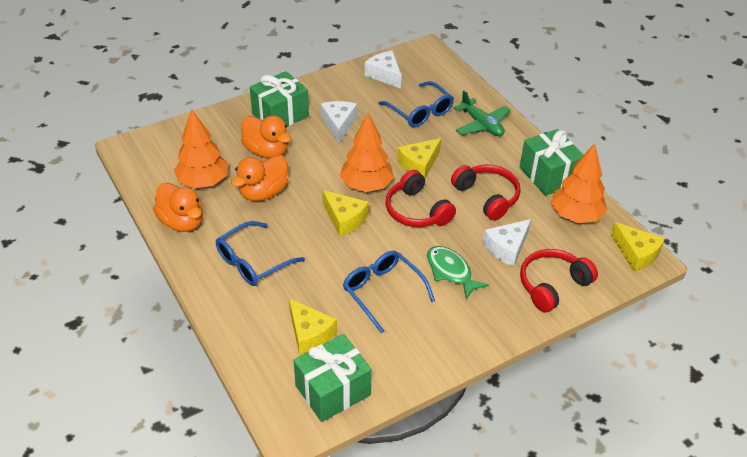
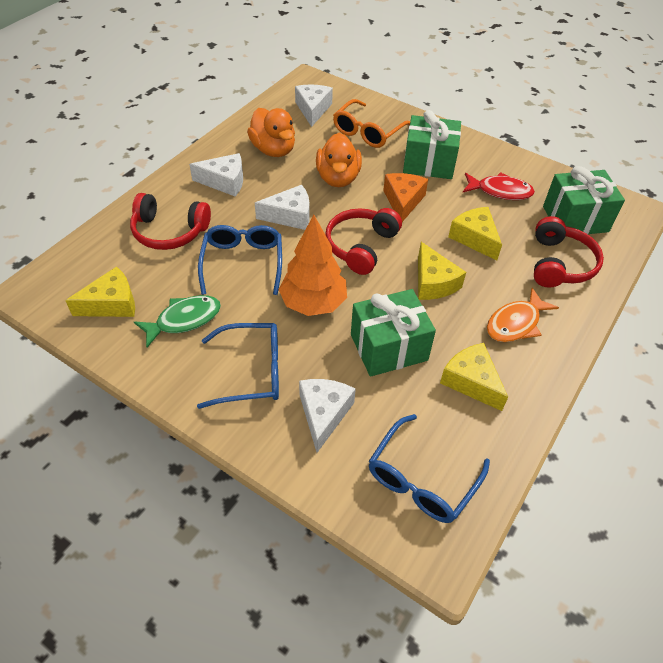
green plane: [454,90,511,136] = 1 -> none = 0
orange cheese: none = 0 -> [383,173,428,222] = 1
orange duck: [153,183,203,232] [231,155,288,201] [241,116,291,158] = 3 -> [247,108,295,157] [316,133,362,187] = 2
orange fish: none = 0 -> [487,288,559,342] = 1
orange glasses: none = 0 -> [333,99,410,148] = 1
orange tree: [174,109,228,188] [340,113,394,192] [551,143,607,223] = 3 -> [278,215,347,316] = 1
red fish: none = 0 -> [462,172,535,200] = 1
white cheese: [320,101,357,143] [365,51,402,89] [483,219,531,267] = 3 -> [189,153,243,196] [255,185,310,230] [295,84,333,127] [299,379,356,453] = 4

